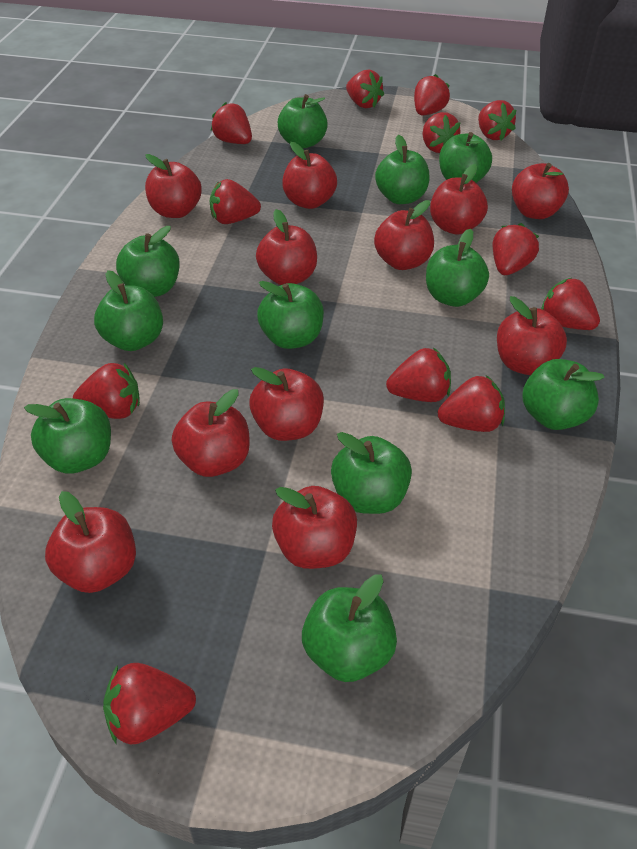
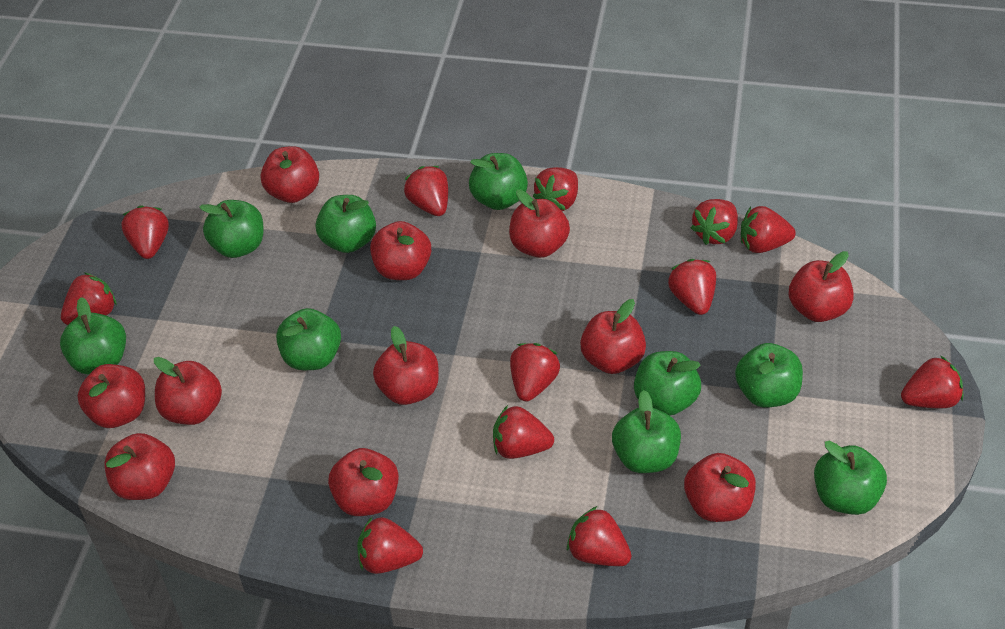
green apple: [24,398,111,473] [94,270,163,351] [116,226,180,297] [257,281,324,349] [278,94,328,148] [302,574,397,682] [331,432,412,514] [375,135,429,204] [426,229,489,307] [439,132,492,183] [523,359,605,430] = 11 -> [60,297,126,375] [199,200,263,258] [276,308,341,370] [316,195,376,253] [469,153,528,210] [612,390,681,473] [634,351,701,416] [735,343,803,408] [814,441,887,515] = 9

